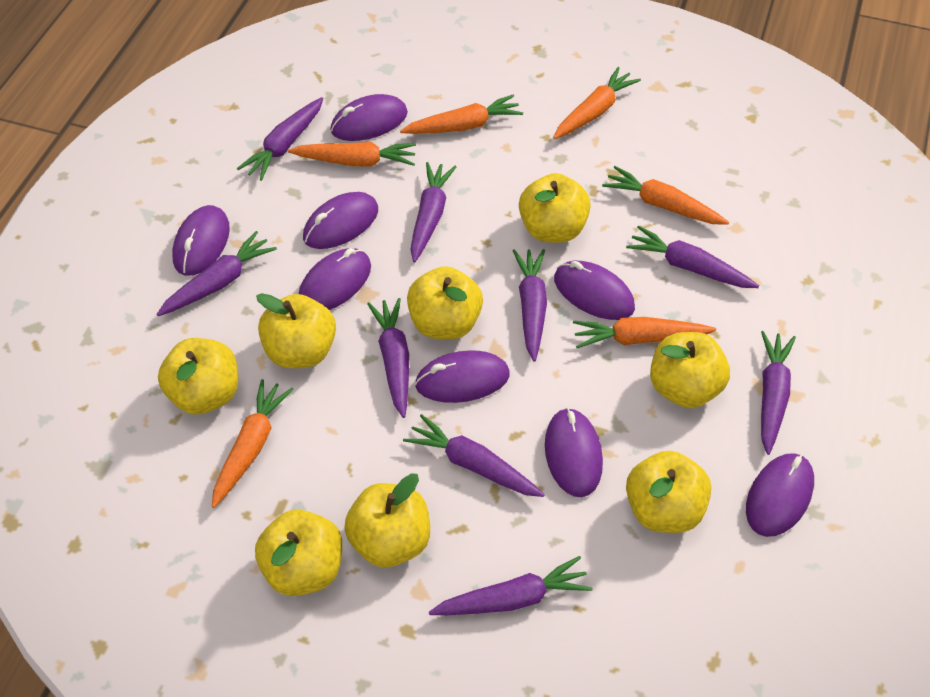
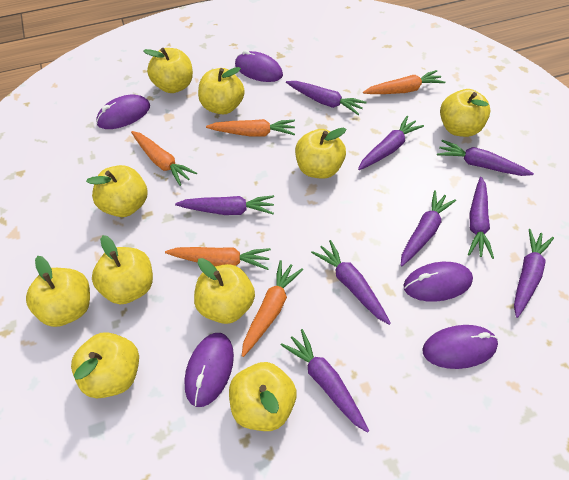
orange carrot: [212,379,294,508] [288,142,416,166] [400,95,523,134] [553,67,641,139] [573,317,716,348] [602,166,729,225] = 6 -> [131,131,197,186] [165,247,271,270] [206,119,295,137] [242,260,303,357] [363,70,445,94] = 5
purple mouse: [172,205,230,276] [299,248,371,310] [303,192,378,249] [331,94,408,141] [415,350,510,403] [545,407,603,497] [554,261,635,320] [746,453,814,537] = 8 -> [96,95,150,129] [184,333,234,407] [235,50,283,82] [404,262,473,302] [422,325,498,369] = 5
yellow apple: [158,338,238,414] [255,510,342,596] [256,293,336,368] [344,473,430,568] [407,266,483,340] [519,173,591,243] [626,451,711,533] [650,332,730,408] = 8 -> [26,256,90,327] [71,332,139,398] [86,165,147,217] [92,235,153,305] [144,48,193,93] [194,258,255,324] [198,67,245,115] [229,362,296,431] [295,127,346,179] [440,89,490,137] = 10

